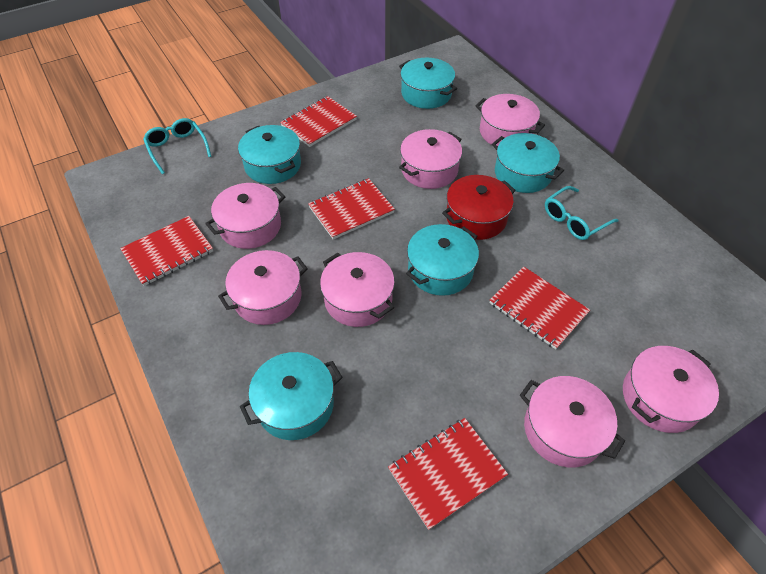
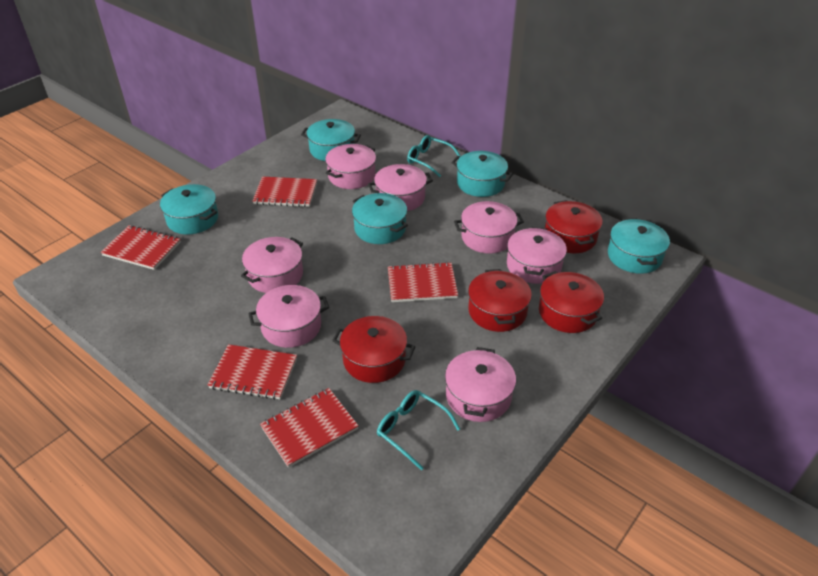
red pot: [442,175,516,240] = 1 -> [332,316,415,383] [468,269,532,332] [539,271,604,333] [545,200,603,253] = 4

